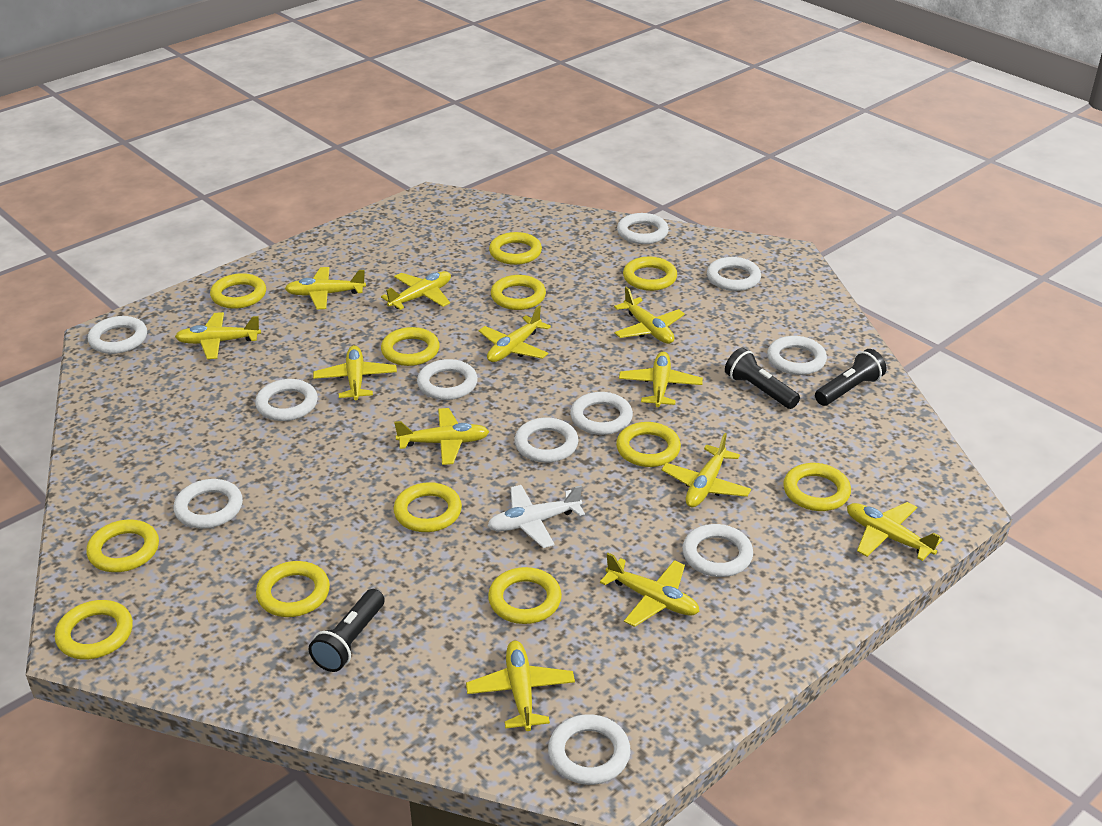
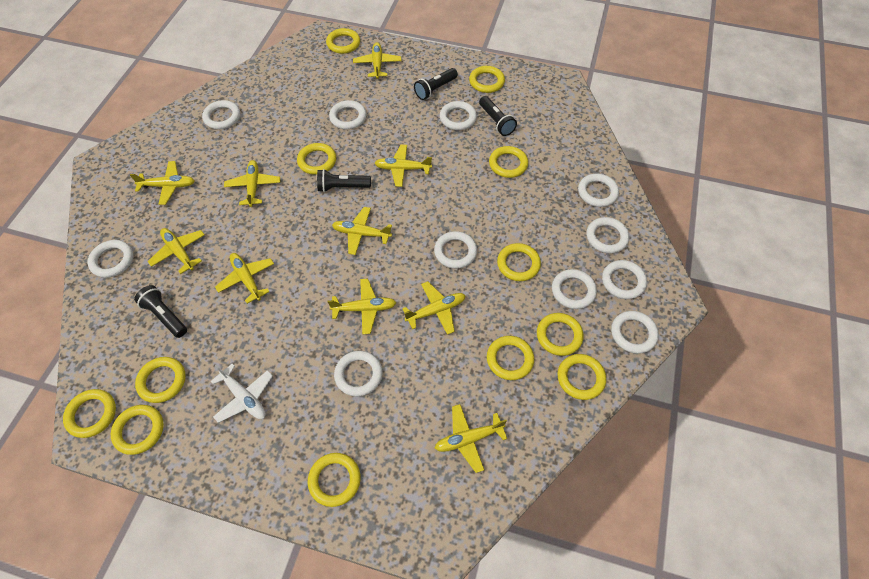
black flashlight: [309,589,385,672] [725,348,800,409] [815,349,886,406] = 3 -> [134,285,187,338] [317,169,371,192] [414,68,458,100] [479,96,517,136] = 4
yellow plane: [175,312,261,359] [285,267,366,309] [313,345,397,400] [381,271,451,310] [394,408,489,465] [466,641,575,731] [479,305,551,362] [600,553,700,627] [614,286,685,344] [619,352,703,407] [661,433,751,507] [847,502,942,561] = 12 -> [130,161,194,205] [147,228,205,274] [215,253,274,304] [224,160,280,207] [328,279,396,334] [332,207,392,255] [353,42,401,79] [375,145,432,187] [402,281,466,335] [435,404,507,473] = 10

